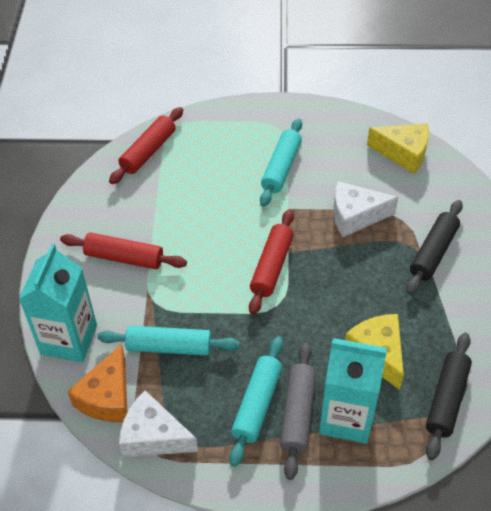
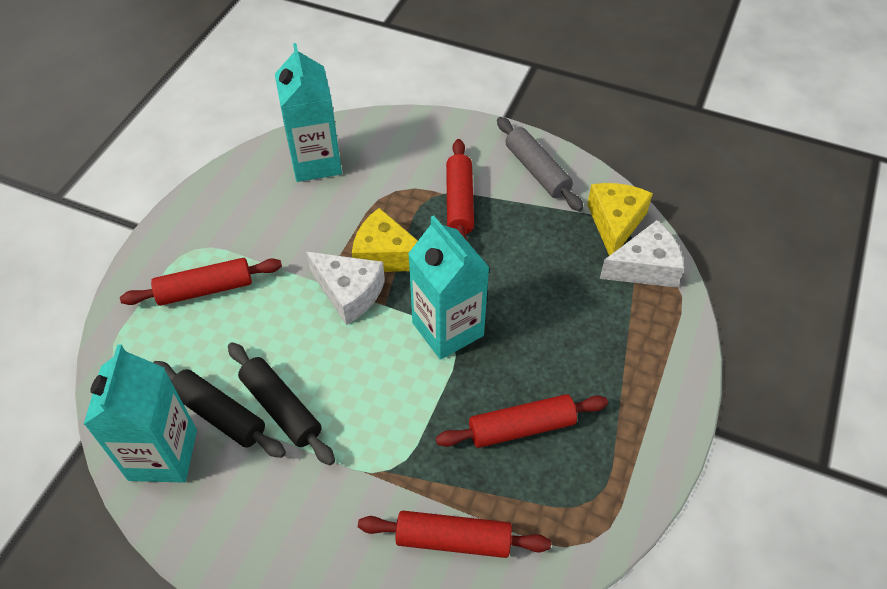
orange cheese: [67,344,127,422] = 1 -> none = 0
red rolling pin: [60,233,187,269] [109,107,183,184] [249,209,294,315] = 3 -> [120,258,282,306] [358,511,551,558] [436,394,608,448] [446,139,474,242] = 4
turquoise carton: [19,244,97,362] [319,338,387,443] = 2 -> [83,344,197,483] [275,43,342,182] [408,216,489,360] = 3
turquoise rolling pin: [97,325,240,356] [229,336,283,467] [260,118,302,207] = 3 -> none = 0

